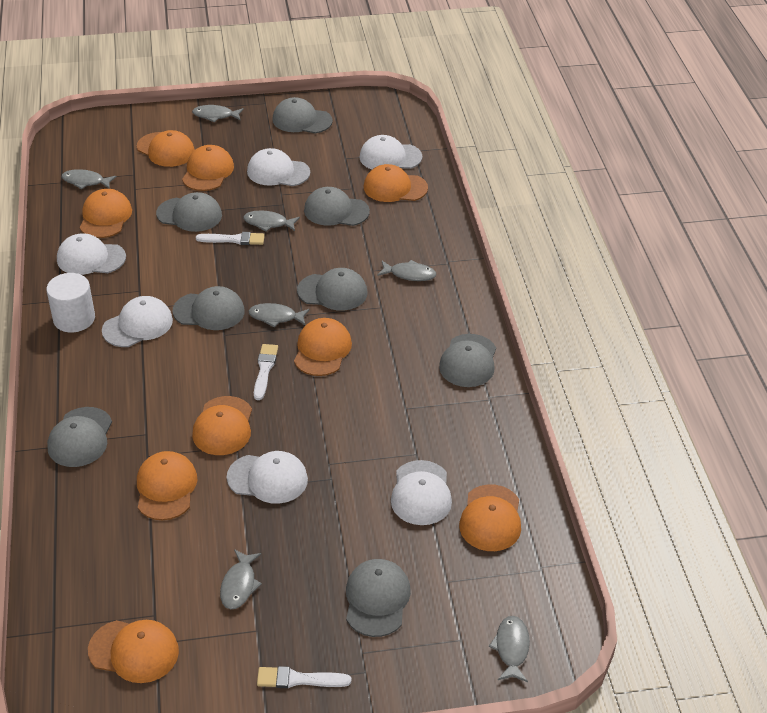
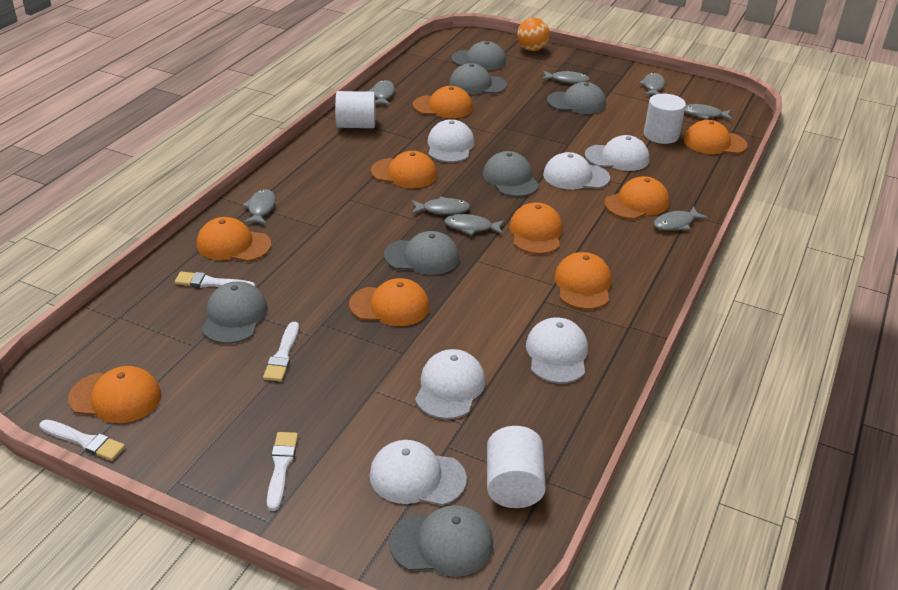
grey cap: [47,407,112,467] [156,192,222,232] [173,286,245,330] [272,97,333,133] [297,268,367,311] [304,187,370,226] [346,559,411,637] [439,334,496,387] = 8 -> [202,281,268,344] [384,231,459,275] [389,505,493,577] [449,63,507,94] [451,41,506,70] [483,151,539,197] [547,82,606,114] = 7
grey fish: [62,169,117,189] [192,105,244,122] [220,549,262,609] [243,211,300,232] [248,303,309,327] [377,260,437,281] [489,616,530,682] = 7 -> [242,189,276,225] [368,80,395,105] [412,196,470,215] [444,214,505,236] [542,71,590,84] [639,73,665,95] [654,206,708,230] [685,104,732,120] = 8
orange ball: none = 0 -> [517,18,549,51] = 1
white brush: [196,232,265,245] [254,344,278,400] [257,666,351,688] = 3 -> [40,420,125,461] [175,272,255,288] [263,322,299,381] [267,432,298,511] = 4
white cylinder: [46,273,95,333] = 1 -> [335,91,375,128] [487,426,546,508] [644,94,686,144] = 3

